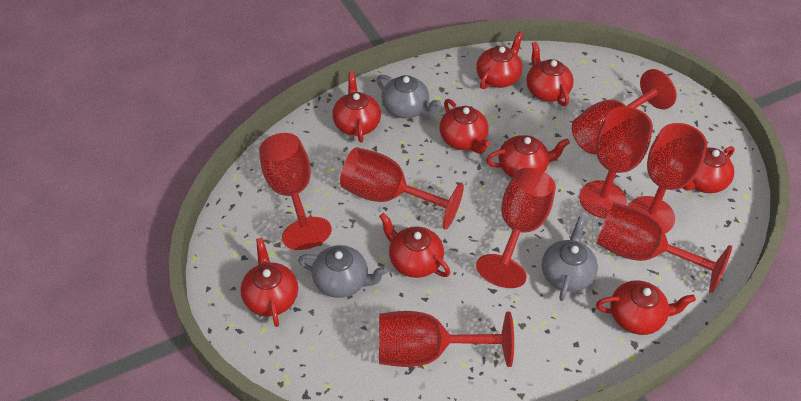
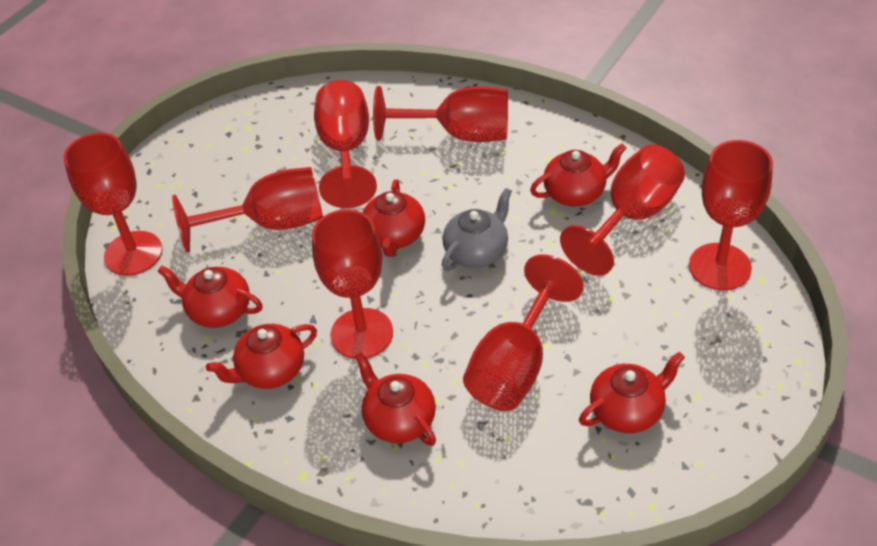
grey teapot: [298,245,388,298] [377,74,441,119] [542,217,598,301] = 3 -> [442,188,512,271] = 1
red teapot: [241,238,298,327] [332,72,381,143] [379,213,450,278] [440,99,490,154] [476,32,523,89] [486,135,570,178] [526,42,574,106] [596,280,696,335] [683,146,735,193] = 9 -> [157,265,263,328] [206,324,317,389] [355,352,436,446] [363,179,425,257] [530,143,627,207] [579,352,685,433] = 6

